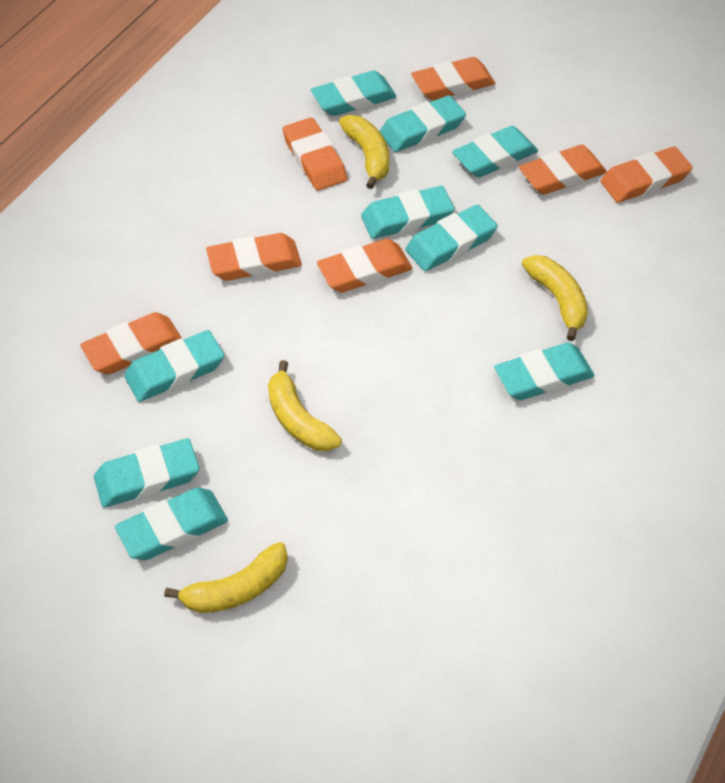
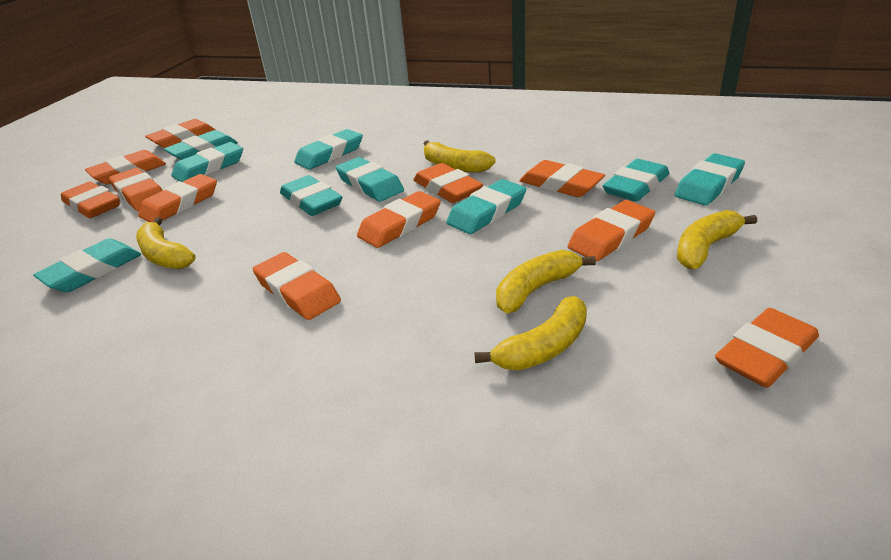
orange eraser: [80,312,182,374] [206,233,302,281] [282,118,347,191] [317,239,412,293] [411,57,495,100] [519,145,607,195] [601,147,693,203] = 7 -> [61,181,120,218] [85,150,166,184] [109,168,163,211] [138,174,217,222] [145,119,216,148] [253,252,341,320] [357,191,441,248] [413,163,483,203] [519,160,605,197] [568,200,655,261] [715,308,819,388] = 11
yellow banana: [164,542,288,613] [268,360,342,451] [339,115,389,189] [522,255,588,341] = 4 -> [136,217,196,269] [424,140,496,173] [474,296,587,370] [496,250,596,313] [677,210,757,269] = 5

